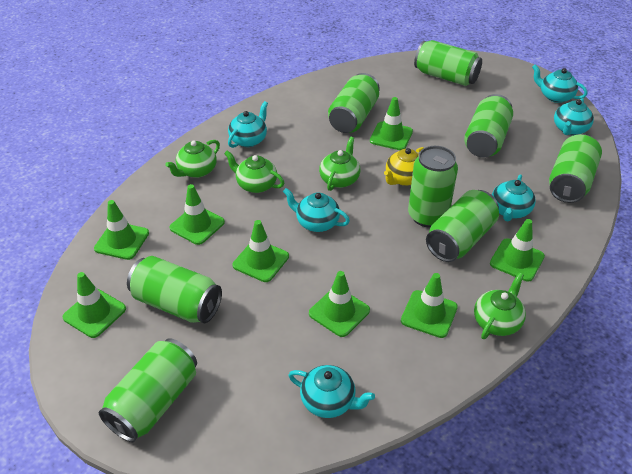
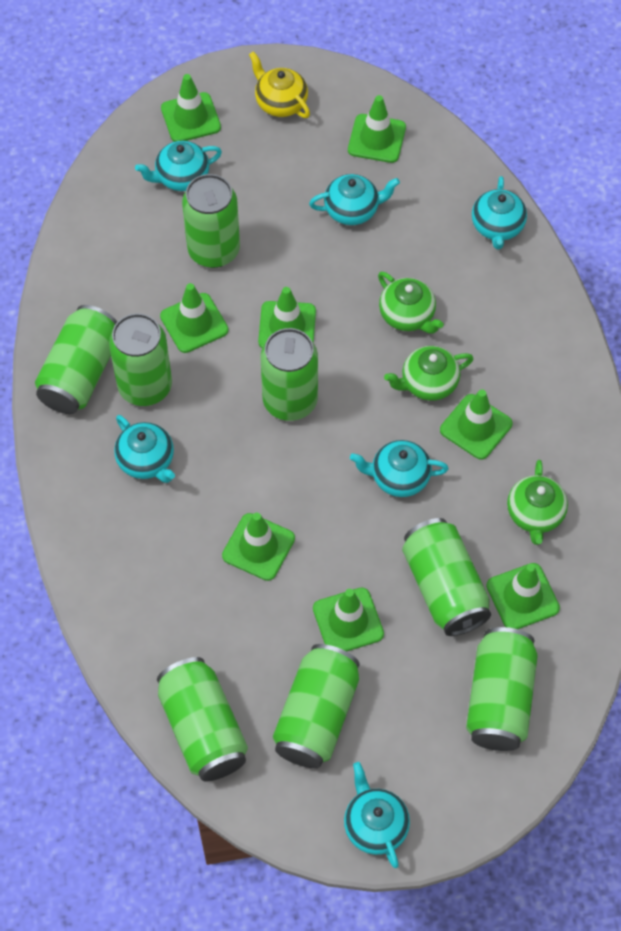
green teapot: [165,140,220,178] [224,150,284,193] [319,137,360,191] [474,273,526,339] = 4 -> [378,272,444,334] [384,346,474,401] [507,460,568,545] = 3

